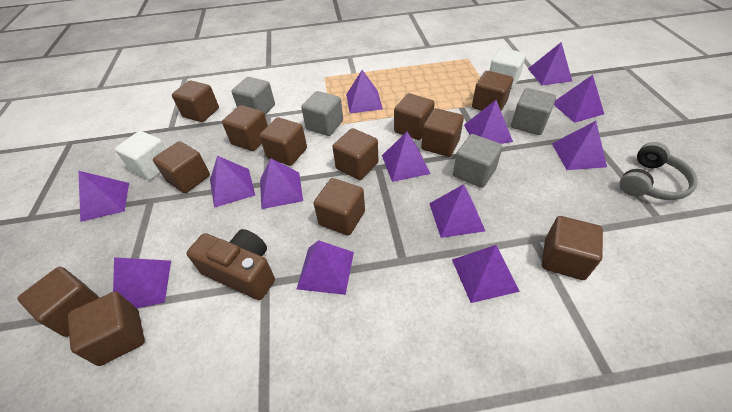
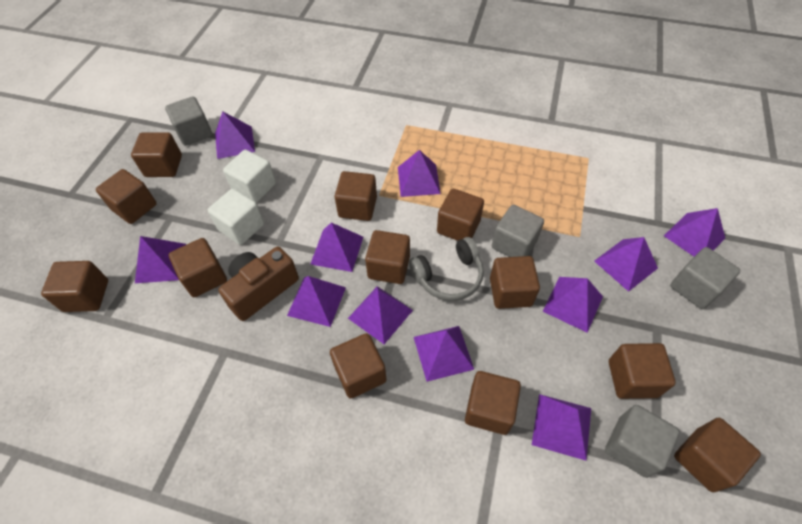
purple pyramid: [78,171,129,222] [113,257,171,308] [210,156,255,208] [260,158,303,209] [297,240,354,295] [346,70,383,113] [382,132,430,182] [429,184,485,238] [452,245,520,303] [464,100,513,144] [528,42,572,85] [552,121,607,170] [554,75,604,123] = 13 -> [135,236,186,283] [215,111,255,159] [287,276,346,327] [311,222,363,272] [348,286,413,344] [398,150,441,197] [414,326,474,382] [532,394,591,461] [543,277,603,333] [594,237,658,292] [664,208,725,257] = 11

